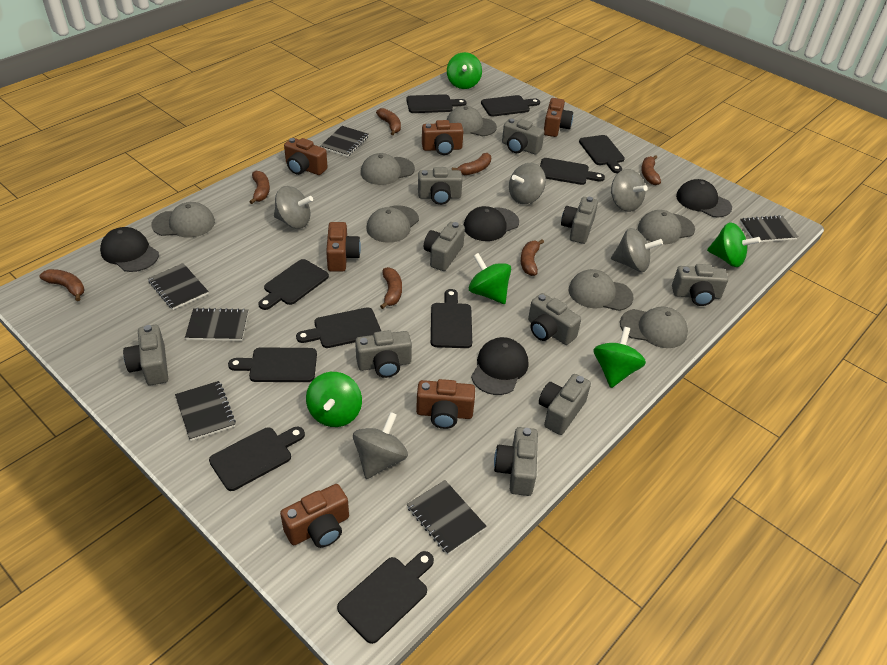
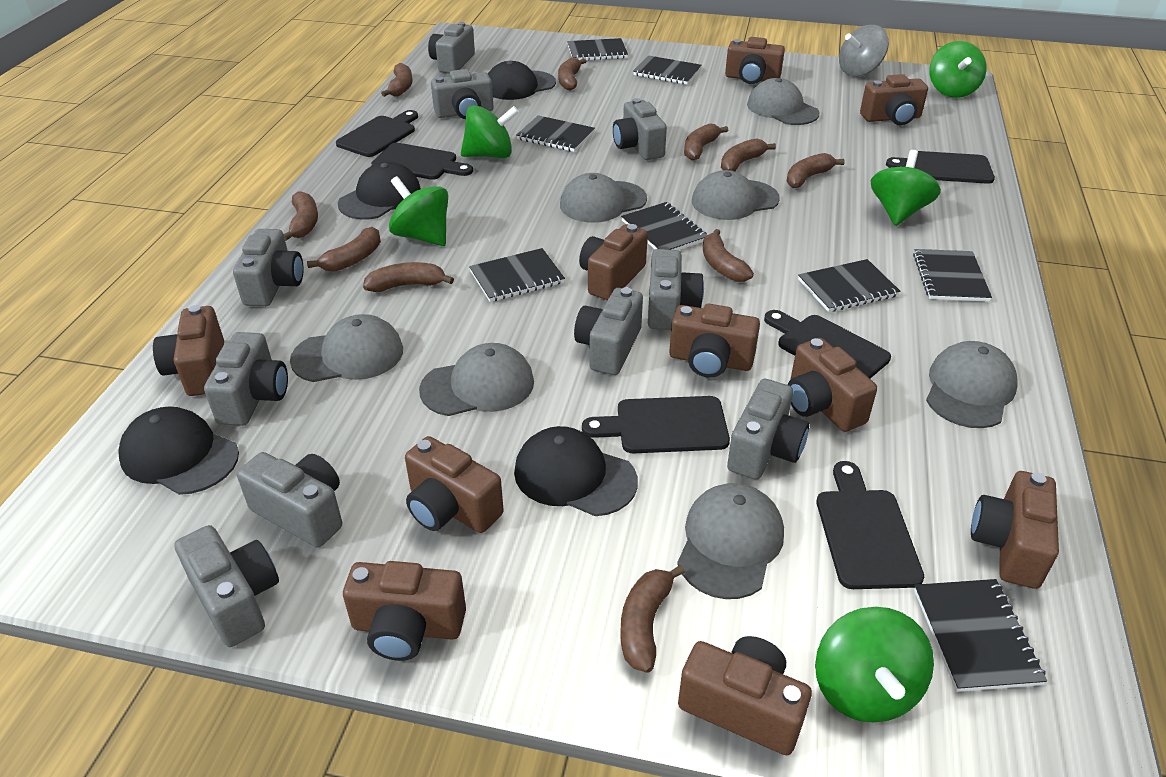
black cutting board: [209,427,305,491] [228,347,317,382] [258,259,329,310] [296,307,381,348] [337,551,434,644] [406,94,466,113] [431,289,472,348] [481,95,540,117] [540,158,605,185] [579,135,625,173] = 10 -> [336,110,418,157] [371,143,473,180] [582,396,730,453] [764,310,891,378] [817,461,925,589] [886,151,995,184] = 6
black notebook: [148,263,209,310] [175,381,236,441] [185,308,248,341] [320,126,369,157] [407,480,487,555] [740,215,798,242] = 6 -> [469,248,565,302] [516,115,595,152] [568,38,628,60] [621,202,707,250] [633,55,702,85] [798,259,901,312] [913,249,992,302] [914,579,1047,692] = 8
brown banana: [39,269,85,301] [249,171,270,204] [376,108,401,135] [380,267,402,309] [452,153,491,175] [521,239,544,276] [641,155,661,185] = 7 -> [284,191,318,241] [307,227,381,272] [363,262,454,292] [381,63,413,97] [558,57,586,90] [620,565,685,673] [684,123,728,161] [703,229,754,282] [721,138,776,172] [787,153,845,188] = 10
brown camera: [280,484,349,548] [284,138,327,175] [326,222,361,272] [416,379,475,429] [422,120,463,155] [544,98,573,137] = 6 -> [153,305,224,396] [343,561,466,661] [405,436,504,533] [579,224,648,300] [669,304,760,378] [678,636,812,755] [725,37,785,84] [788,338,877,432] [860,74,928,125] [971,471,1059,589] = 10
grey spinning top: [274,186,313,229] [353,412,408,479] [509,163,546,204] [611,169,648,212] [611,228,663,272] = 5 -> [839,25,889,77] = 1

